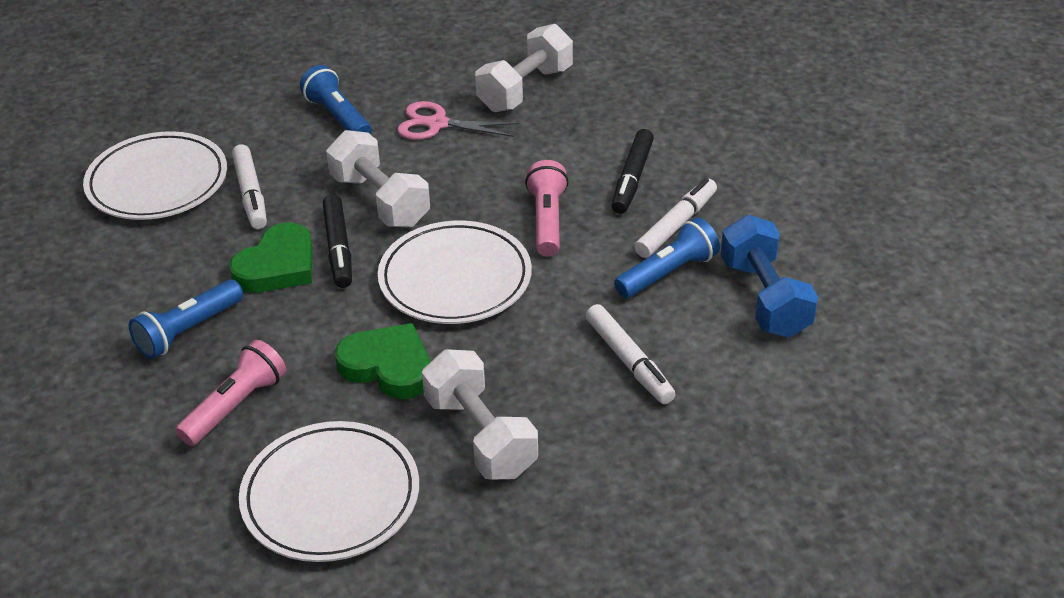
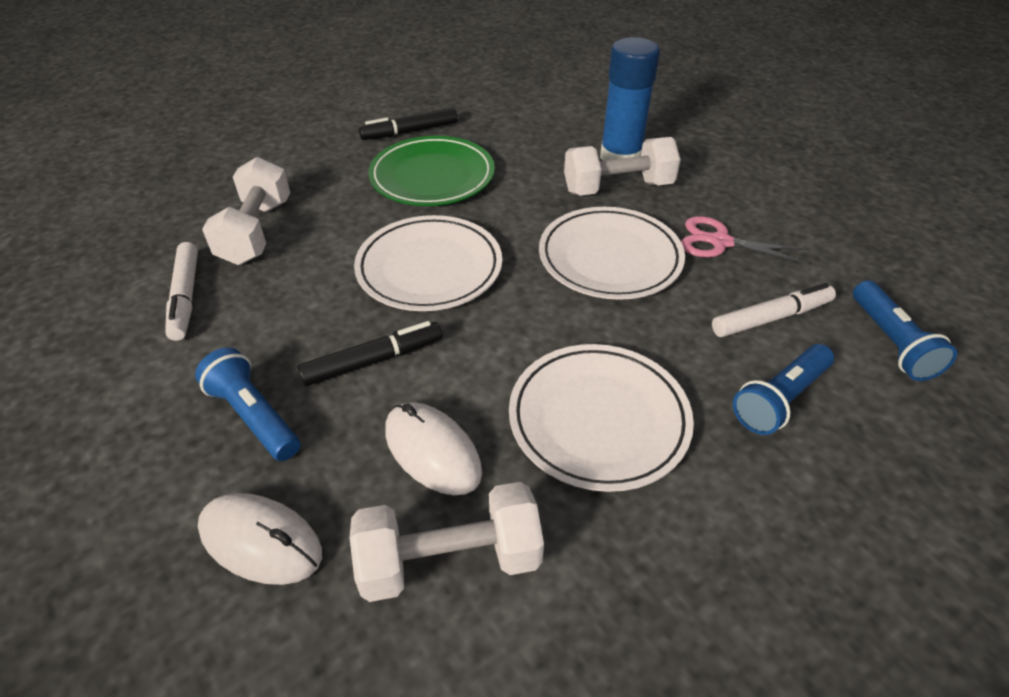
blue dumbbell: [721,215,818,338] = 1 -> none = 0
blue glue stick: none = 0 -> [600,37,660,161] = 1
green heart: [229,222,313,293] [335,323,430,399] = 2 -> none = 0
green plate: none = 0 -> [368,136,495,206] = 1
pink flashlight: [175,340,286,446] [525,160,569,257] = 2 -> none = 0
white marker: [232,144,267,229] [586,304,676,404] [634,178,717,258] = 3 -> [165,242,198,341] [712,283,836,337] = 2
white mouse: none = 0 -> [198,493,322,585] [385,402,482,495] = 2

